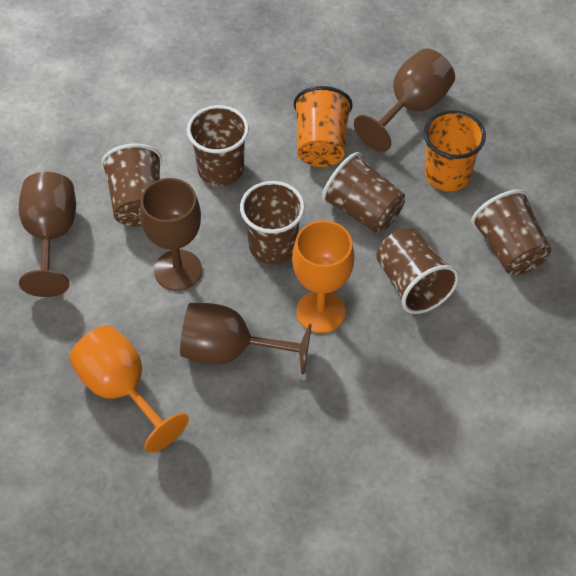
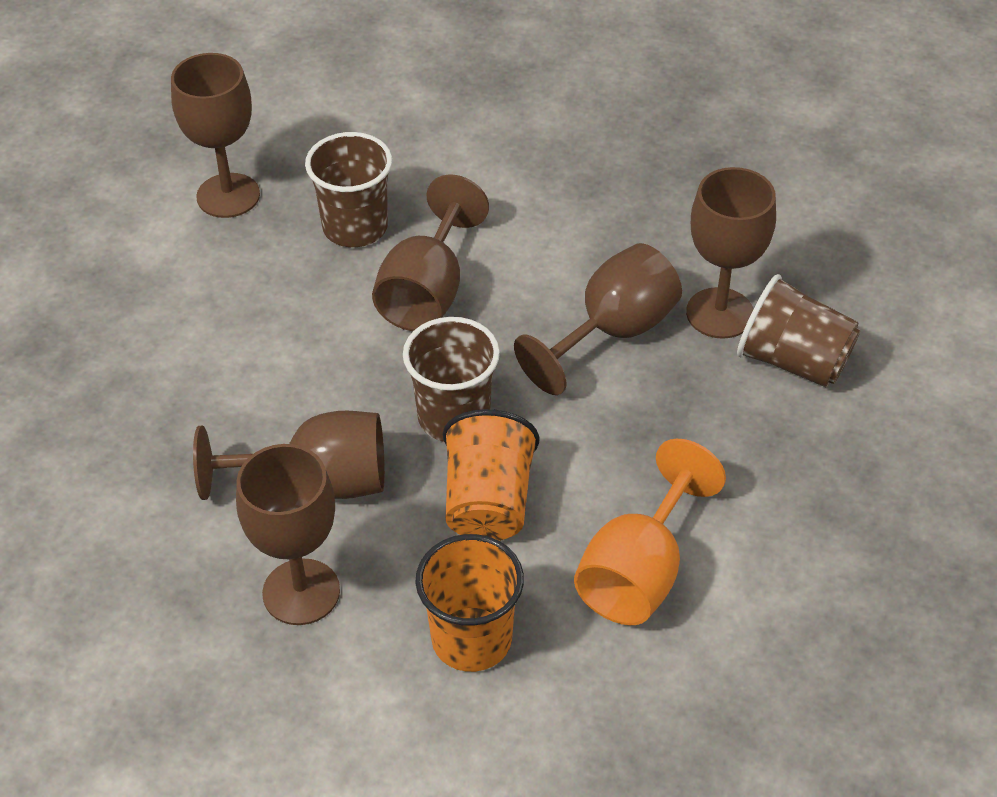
brown cup: [101,144,162,227] [187,105,249,186] [240,181,305,264] [322,152,405,233] [377,228,459,314] [471,189,551,275] = 6 -> [305,132,392,247] [403,317,500,442] [737,274,860,387] = 3
brown goblet: [19,172,76,297] [140,178,202,291] [180,303,312,375] [354,49,455,152] = 4 -> [171,53,260,218] [193,411,385,500] [236,444,340,625] [372,175,489,331] [514,243,682,395] [686,167,776,339] = 6
orange goblet: [69,325,189,453] [292,220,354,333] = 2 -> [574,439,726,625] = 1

